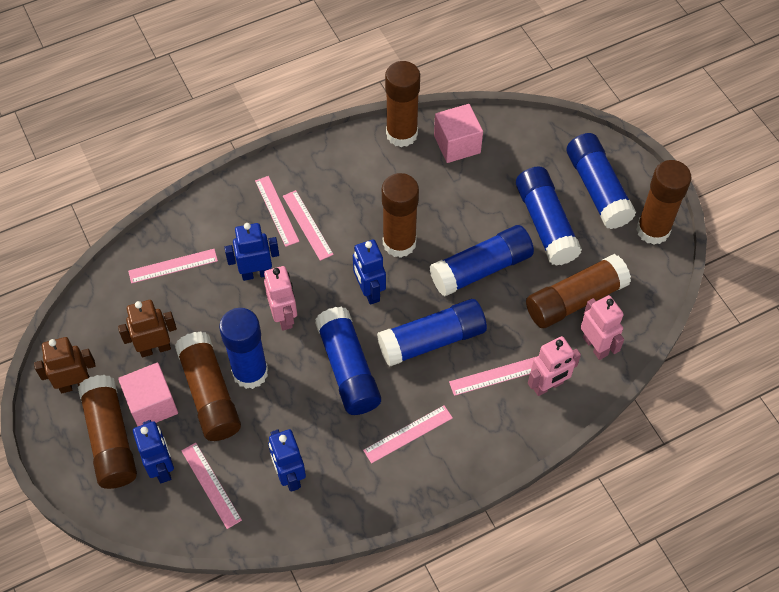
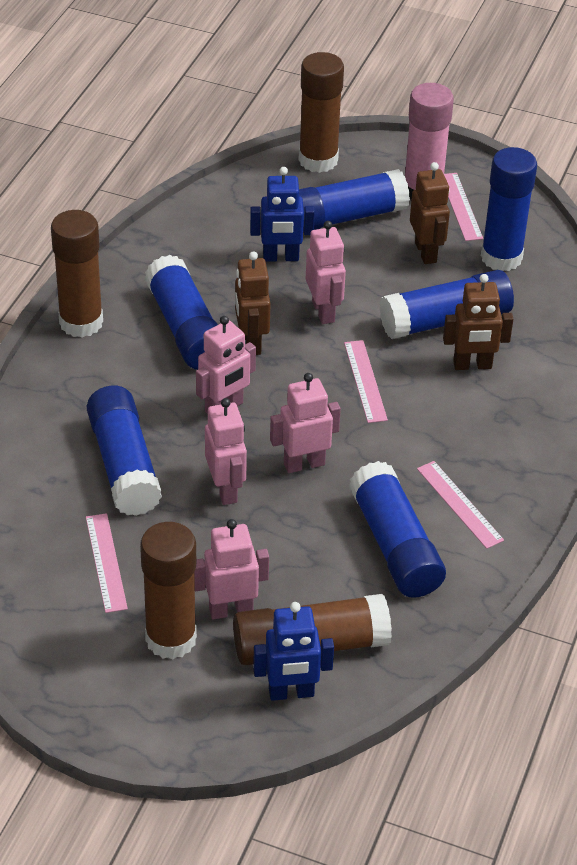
blue robot: [133,420,174,483] [224,223,279,281] [268,429,306,492] [353,239,386,305] = 4 -> [250,167,315,262] [253,602,334,701] = 2
brown glue stick: [78,375,137,489] [175,331,241,441] [382,173,419,258] [385,61,420,147] [526,254,631,328] [636,160,692,245] = 6 -> [51,210,103,337] [140,522,197,659] [233,594,392,665] [298,52,344,173] = 4
brown robot: [34,337,96,393] [118,300,177,357] = 2 -> [235,251,271,355] [410,162,450,264] [443,274,513,370] = 3
pink cube: [118,363,178,427] [434,104,483,163] = 2 -> none = 0
pink glue stick: none = 0 -> [405,83,454,200] = 1
pink robot: [264,266,297,331] [528,336,581,396] [580,295,624,360] = 3 -> [195,519,269,619] [196,316,256,414] [205,398,247,505] [270,373,341,473] [306,221,346,324] = 5
pink ruler: [128,249,218,284] [181,442,242,529] [255,176,299,247] [283,190,334,261] [363,405,453,464] [449,357,535,396] = 6 -> [86,513,128,613] [344,340,388,423] [417,461,504,549] [444,173,483,241] = 4

